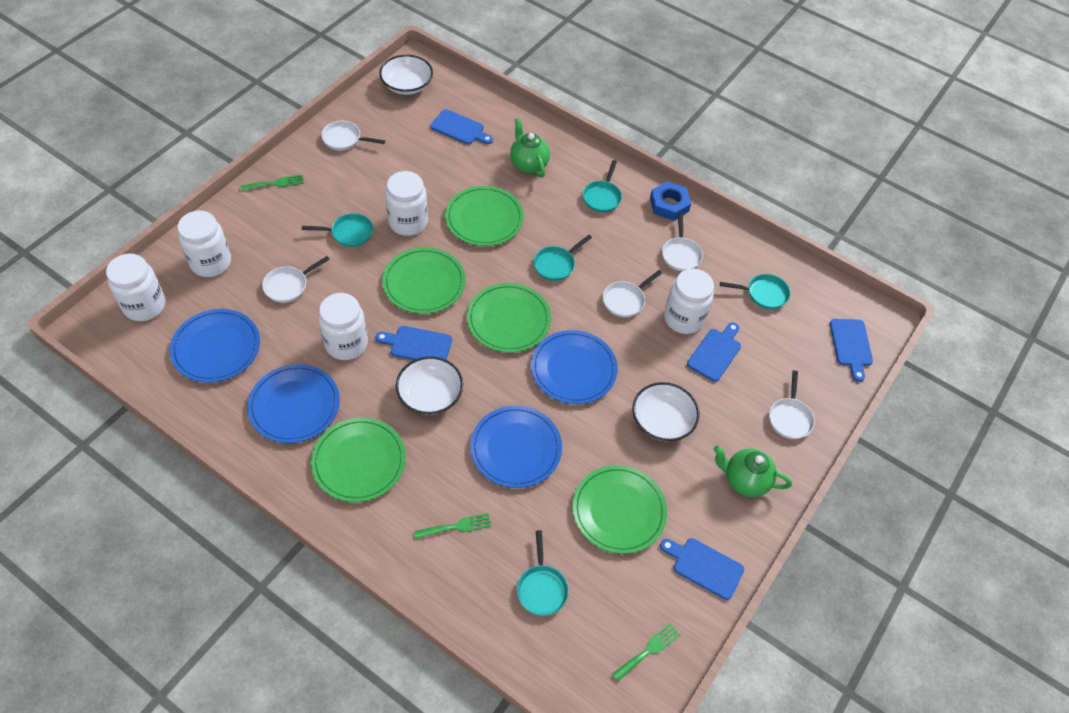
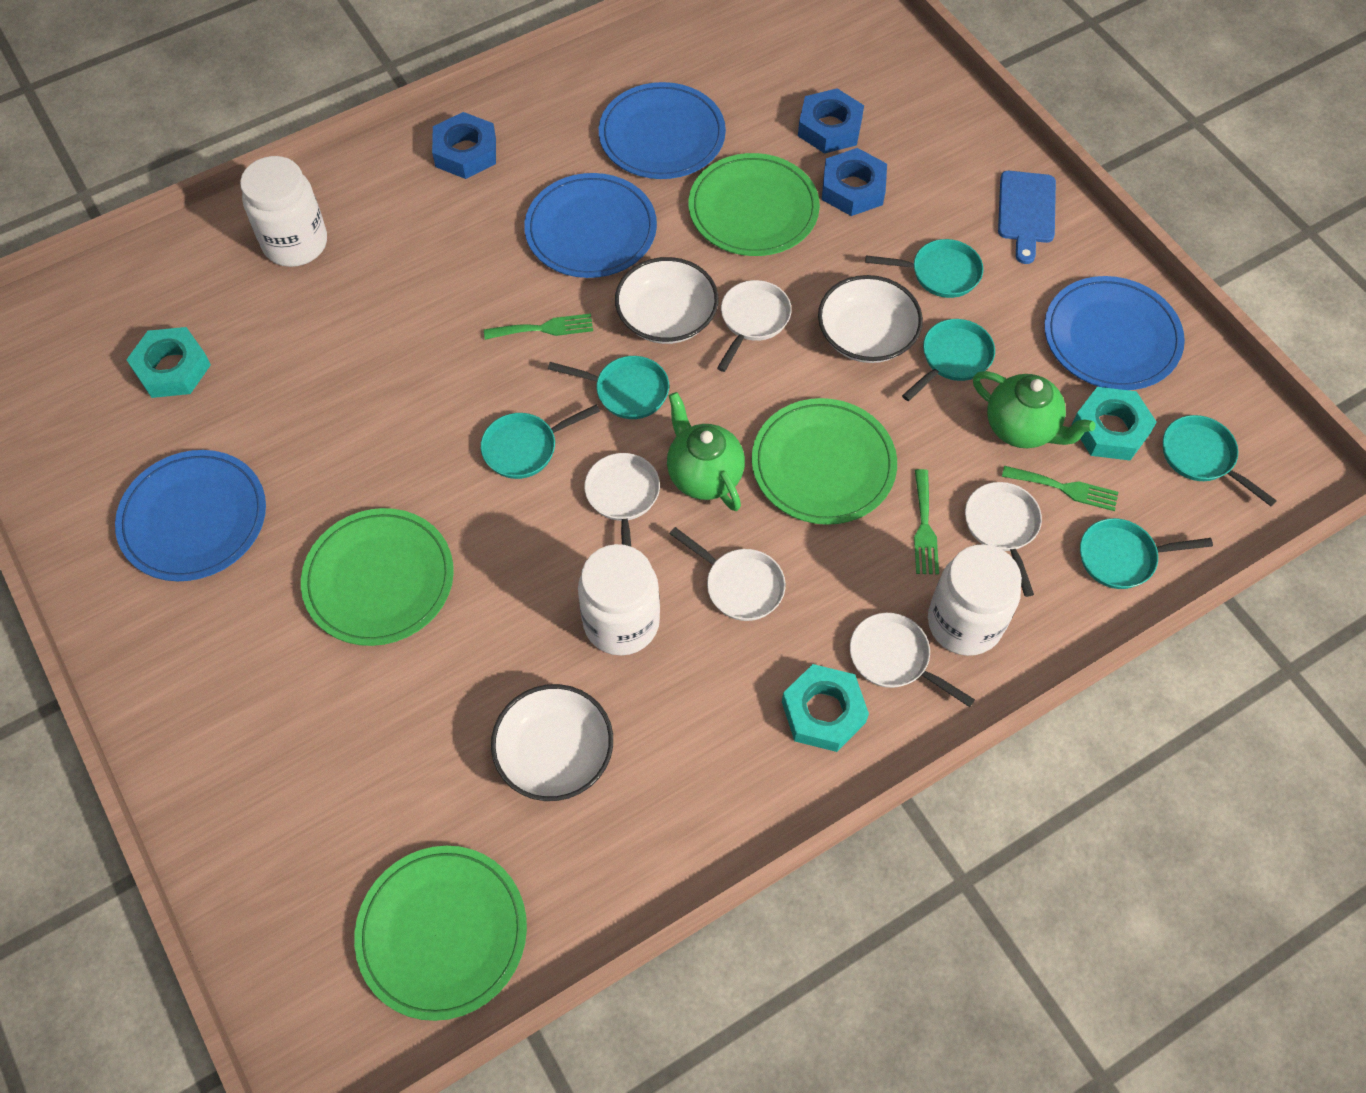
blue cutting board: [376,326,452,360] [430,109,493,145] [660,538,744,600] [687,322,741,382] [830,319,873,382] = 5 -> [998,171,1056,264] = 1
blue nut: [650,181,691,221] = 1 -> [432,112,496,179] [798,88,864,154] [822,148,887,216] = 3
green plate: [311,418,406,502] [383,247,466,314] [445,186,524,246] [467,283,551,353] [573,465,667,554] = 5 -> [301,508,454,646] [354,846,527,1021] [689,153,820,256] [752,398,897,525] = 4
turquoise nut: none = 0 -> [126,327,211,398] [782,664,869,752] [1072,387,1157,460] = 3
turquoise pan: [302,213,373,247] [517,530,569,616] [534,235,592,281] [583,160,622,212] [720,274,790,309] = 5 -> [481,404,600,479] [548,356,669,419] [865,239,984,298] [902,319,995,401] [1080,518,1213,589] [1163,415,1277,506] = 6
white jar: [106,254,166,321] [178,211,231,277] [319,293,368,360] [385,171,428,236] [664,269,714,334] = 5 -> [240,156,327,267] [578,544,660,656] [928,544,1022,656] = 3

